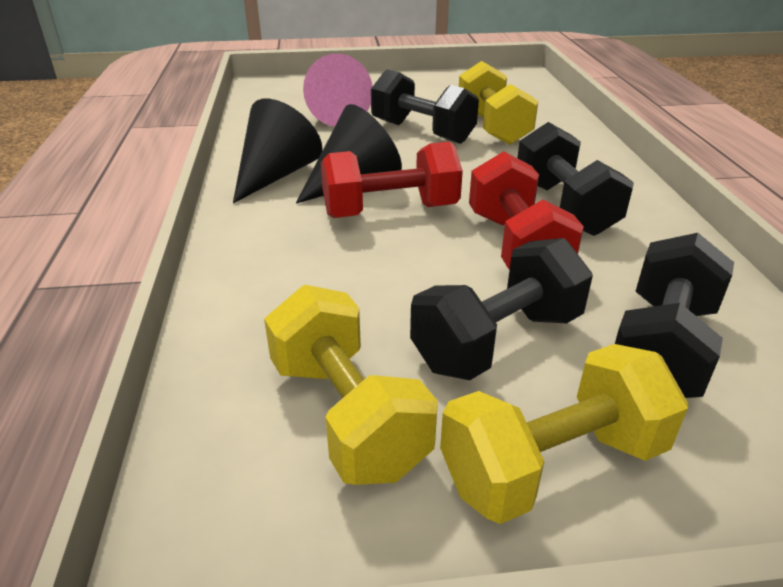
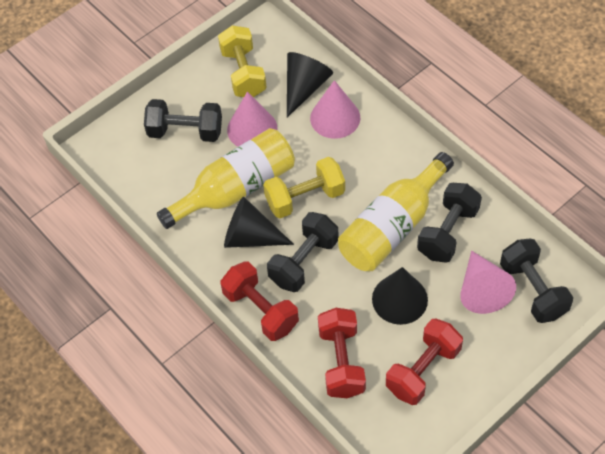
black cone: [233,98,322,203] [296,104,402,204] = 2 -> [224,197,294,248] [287,52,333,118] [372,267,428,325] = 3
pink cone: [303,53,373,127] = 1 -> [227,92,277,147] [310,80,360,139] [460,251,516,314] = 3
red dumbbell: [321,142,463,218] [469,151,584,270] = 2 -> [221,261,299,341] [318,308,366,398] [386,319,463,405] = 3
yellow bottle: none = 0 -> [157,128,295,229] [338,152,454,271] = 2
yellow dumbbell: [264,285,438,485] [440,344,688,524] [459,61,538,145] = 3 -> [218,25,267,97] [263,157,345,218] = 2

